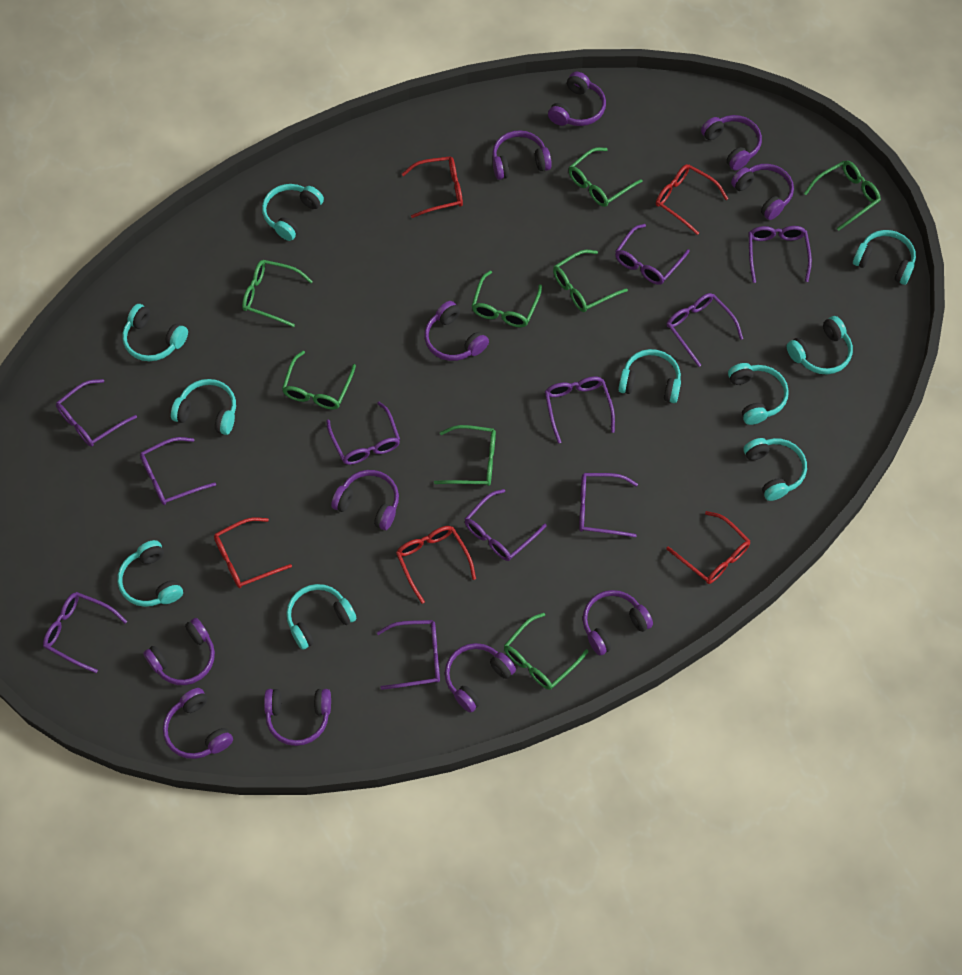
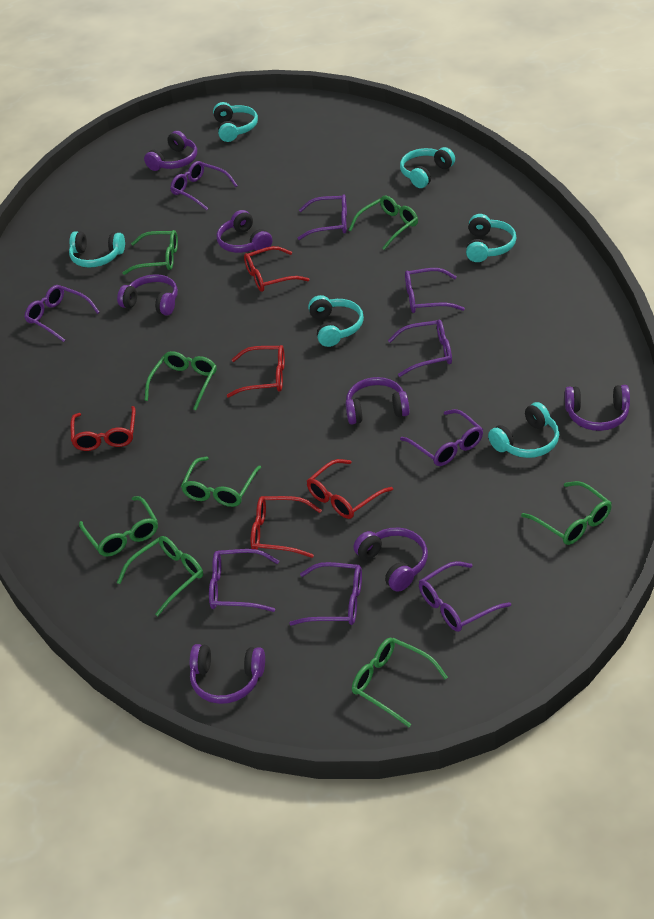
purple glasses: [43,592,127,673] [56,379,137,447] [140,437,216,505] [326,402,400,465] [377,620,440,690] [465,489,547,561] [545,376,615,444] [579,473,638,537] [615,224,690,285] [667,293,743,367] [749,226,812,283] = 11 -> [24,285,100,342] [170,161,238,210] [209,549,279,612] [289,562,362,625] [298,194,347,240] [388,320,452,377] [400,409,483,466] [405,268,465,313] [419,561,511,632] = 9
purple headphones: [143,618,215,685] [163,688,233,759] [264,689,331,746] [331,470,399,530] [424,301,489,361] [445,643,516,713] [492,130,552,180] [548,72,606,126] [583,590,653,656] [701,115,762,170] [731,164,794,220] = 11 -> [117,274,178,316] [144,131,197,171] [189,644,265,704] [217,210,272,253] [345,377,409,424] [353,528,428,592] [565,385,630,431] = 7
turquoise headphones: [117,540,183,607] [122,304,188,361] [171,379,236,435] [262,184,324,241] [286,584,356,650] [618,349,681,403] [728,363,789,425] [744,438,807,501] [787,316,853,374] [853,230,916,285] = 10 -> [69,231,125,268] [213,102,258,142] [308,295,364,347] [400,147,455,188] [466,214,516,262] [488,402,560,458] = 6

